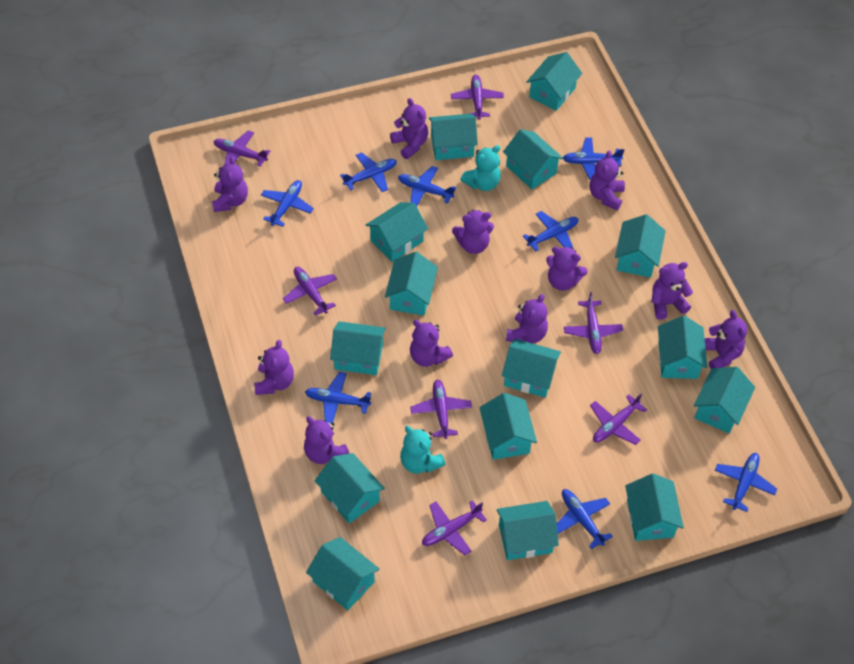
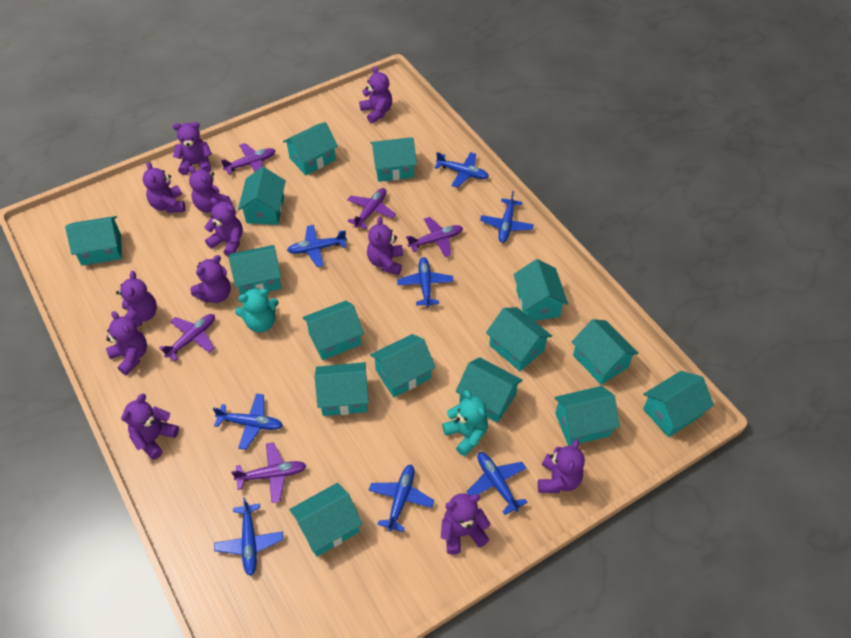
purple plane: [213,130,270,167] [283,267,337,316] [410,379,472,439] [422,500,487,555] [451,75,504,120] [564,292,623,354] [590,394,647,445] = 7 -> [159,314,215,361] [221,143,276,175] [231,442,307,503] [347,188,396,229] [406,217,463,257] = 5
purple teddy bear: [212,156,248,212] [254,340,294,395] [304,416,349,464] [390,98,428,159] [410,320,453,367] [452,209,494,254] [506,294,548,343] [546,246,588,291] [590,151,625,210] [651,262,693,320] [705,310,747,369] = 11 -> [106,311,147,375] [116,271,157,327] [121,393,179,460] [143,162,185,213] [173,122,212,175] [188,166,232,212] [190,255,231,303] [204,198,243,257] [359,66,392,124] [367,217,403,275] [441,493,490,554] [538,439,585,493] = 12

